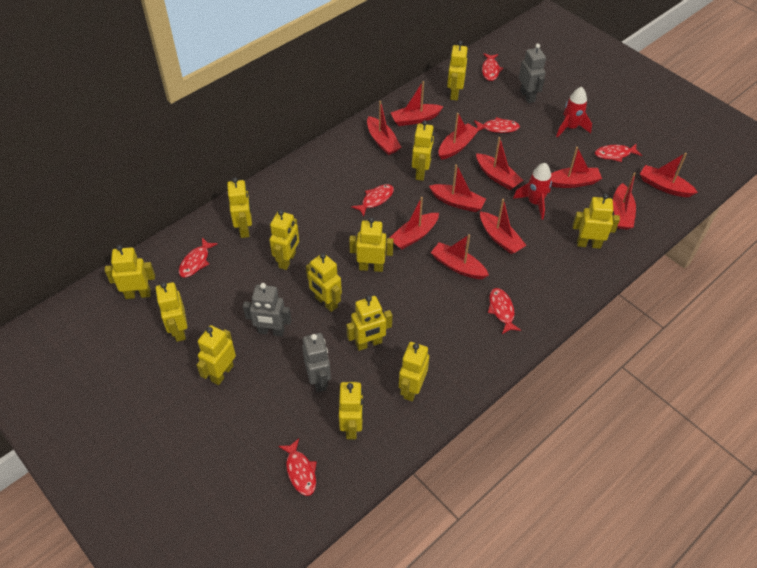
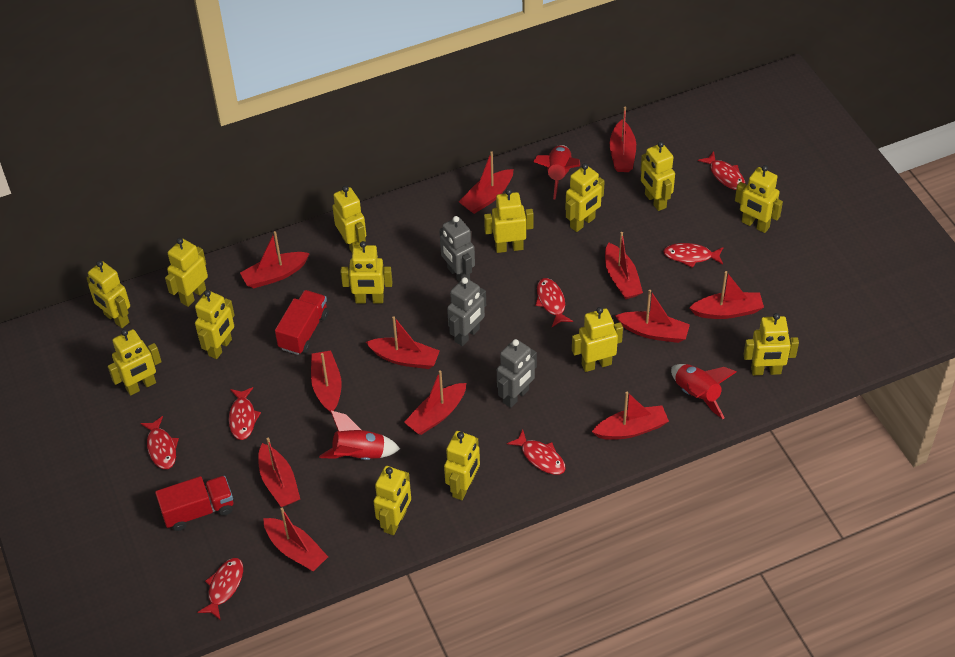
red boat: [367,101,401,155] [389,197,439,250] [391,81,444,126] [429,164,486,212] [431,234,489,279] [439,113,479,160] [476,137,523,190] [480,199,527,254] [551,147,602,188] [613,172,636,230] [640,153,698,197] = 11 -> [240,231,310,288] [258,438,300,507] [263,508,328,571] [311,350,342,413] [366,316,440,369] [404,370,466,435] [459,151,514,214] [592,392,669,440] [605,232,643,299] [610,107,636,172] [615,290,690,343] [689,271,764,319] = 12
red rocket: [513,163,552,219] [556,87,592,138] = 2 -> [319,410,400,460] [533,145,580,199] [671,364,736,419] = 3
red truck: none = 0 -> [155,476,233,531] [275,290,329,355] = 2
yellow robot: [105,245,155,299] [156,282,187,342] [197,325,236,385] [227,178,252,238] [270,210,299,270] [306,253,342,312] [339,382,363,439] [346,296,392,351] [349,217,394,272] [399,342,429,401] [412,120,434,181] [447,41,468,101] [573,194,620,249] = 13 -> [87,261,130,328] [108,329,162,396] [165,238,208,307] [195,290,235,359] [332,186,366,252] [341,241,392,303] [374,466,411,535] [444,431,480,500] [484,189,533,253] [565,163,605,232] [572,307,623,372] [641,141,675,211] [735,165,783,233] [743,313,799,376] = 14

